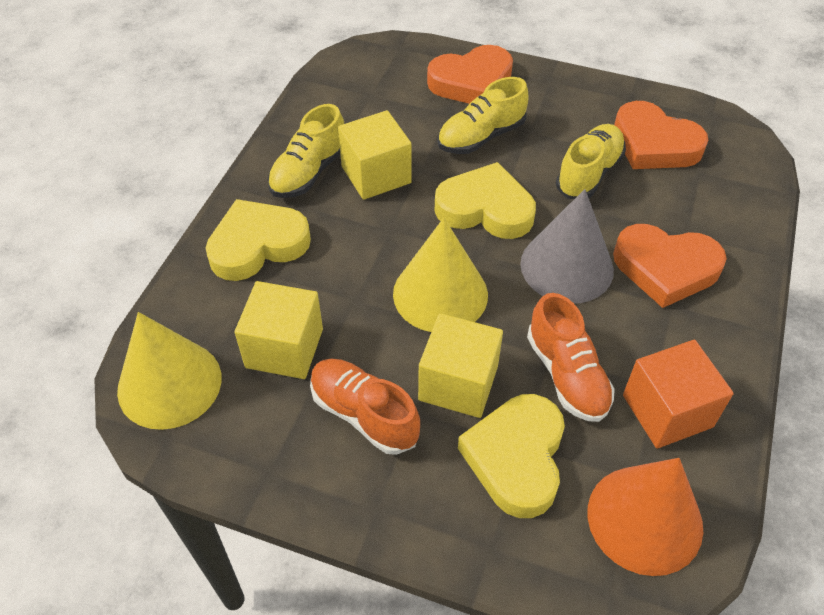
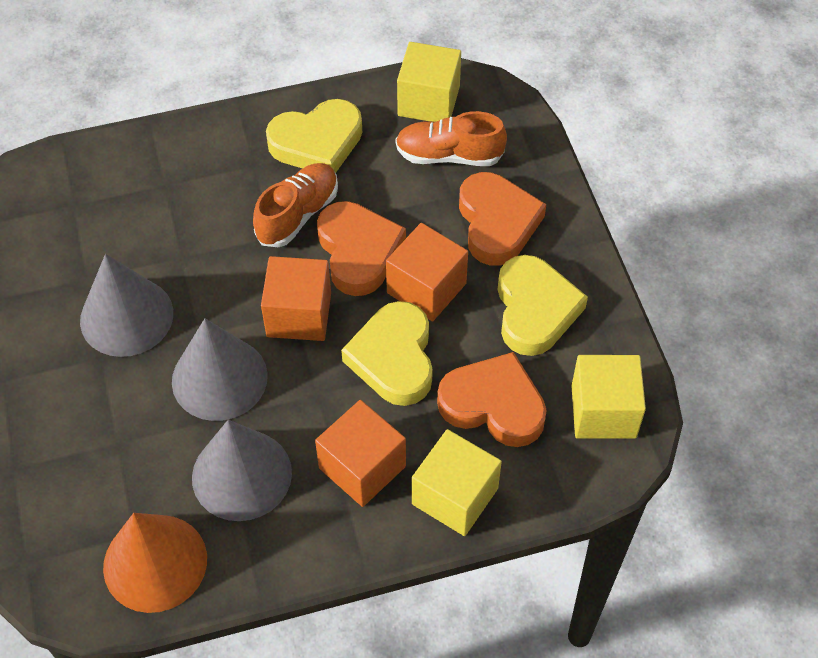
grey cone: [520,189,614,304] = 1 -> [80,254,173,357] [172,318,268,421] [192,420,292,521] = 3
orange cube: [623,340,734,449] = 1 -> [261,256,331,341] [315,400,406,507] [386,223,468,321] = 3
yellow cone: [117,312,221,430] [393,218,488,332] = 2 -> none = 0
yellow shoe: [268,104,344,198] [438,77,529,154] [556,124,626,199] = 3 -> none = 0

